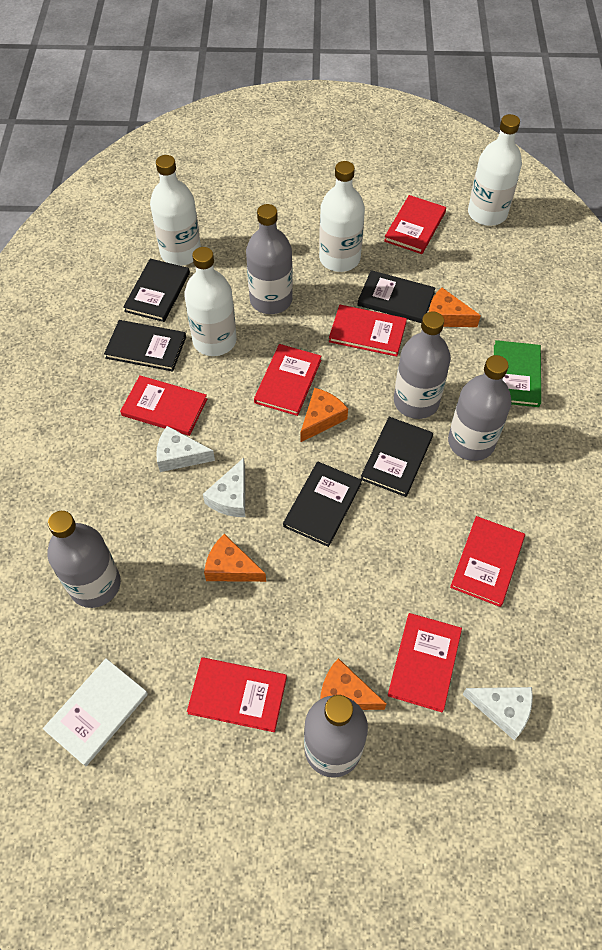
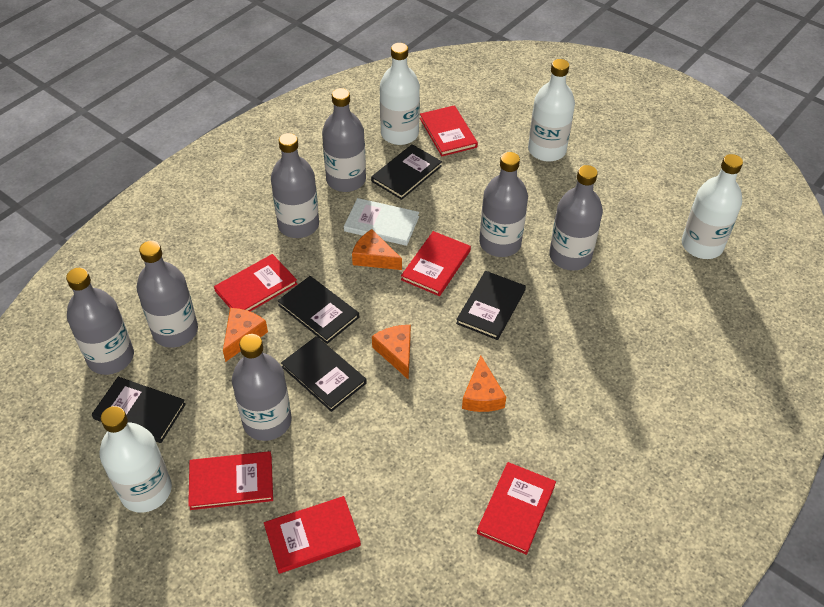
green book: [494,340,541,407] = 1 -> none = 0
grey bottle: [47,511,121,608] [246,204,293,314] [304,695,368,778] [394,312,451,419] [448,355,512,461] = 5 -> [66,268,134,375] [137,241,198,348] [232,334,292,441] [271,133,319,238] [322,88,366,192] [479,152,528,257] [549,165,603,271] = 7
red book: [120,375,207,436] [187,657,287,732] [254,344,322,416] [329,305,407,357] [384,195,446,254] [388,613,462,713] [450,516,525,607] = 7 -> [188,451,273,510] [214,254,297,311] [264,496,361,574] [401,231,471,296] [420,105,478,156] [477,462,556,555] = 6
white cheese: [156,426,215,472] [203,458,245,517] [462,687,533,740] = 3 -> none = 0

